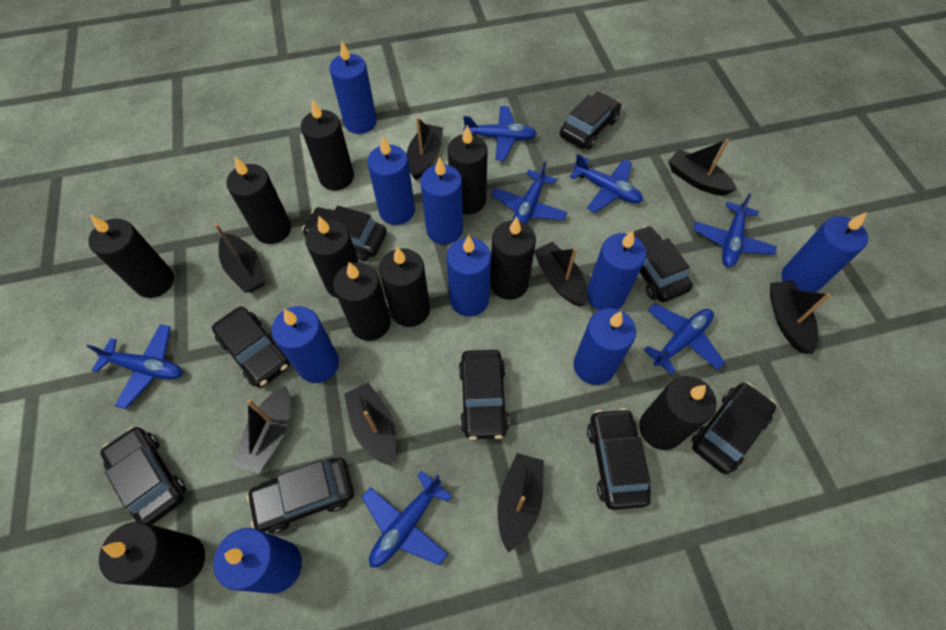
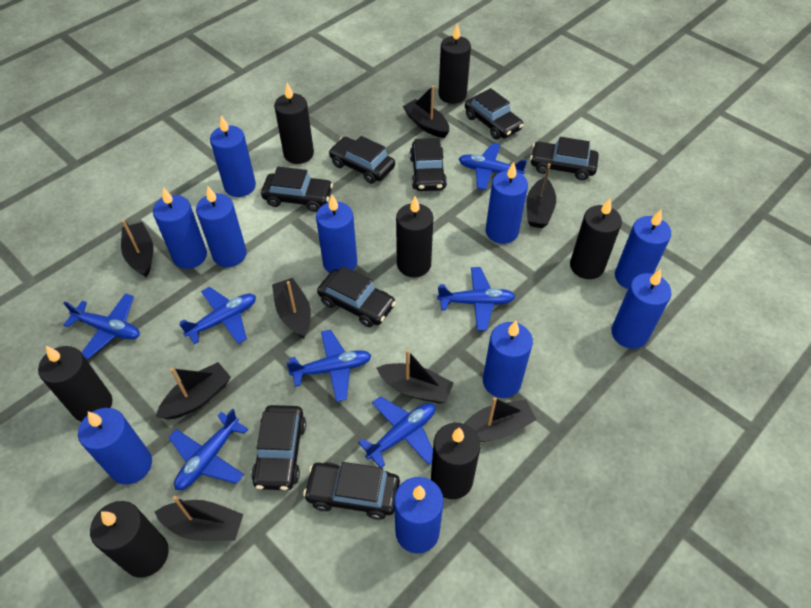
black candle: [88,215,174,298] [99,522,205,588] [226,157,291,244] [301,99,354,190] [305,216,359,298] [333,262,391,341] [379,247,430,327] [448,125,488,215] [490,217,536,300] [639,376,717,450] = 10 -> [38,346,112,422] [90,501,169,578] [274,83,314,164] [396,196,433,277] [431,423,480,499] [439,23,471,104] [570,198,622,279] = 7
black car: [100,426,186,525] [212,306,290,388] [246,458,354,534] [302,206,387,261] [458,350,509,440] [560,92,621,150] [587,408,651,510] [626,226,693,302] [692,382,776,474] = 9 -> [251,405,306,490] [261,167,333,212] [303,462,400,520] [317,266,396,327] [329,136,395,184] [410,138,447,191] [465,88,523,139] [530,137,599,180] = 8
blue candle: [213,528,302,594] [271,306,339,383] [329,41,377,134] [367,136,415,225] [420,157,463,244] [446,235,491,317] [573,308,636,385] [587,231,646,310] [781,212,868,293] = 9 -> [78,408,152,485] [153,187,207,269] [196,186,247,267] [210,115,256,197] [316,195,357,273] [394,477,444,553] [483,321,533,398] [486,162,528,244] [611,269,671,349] [615,210,671,289] = 10

